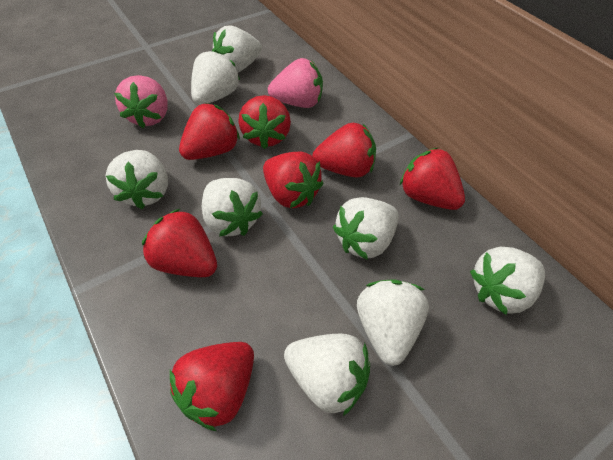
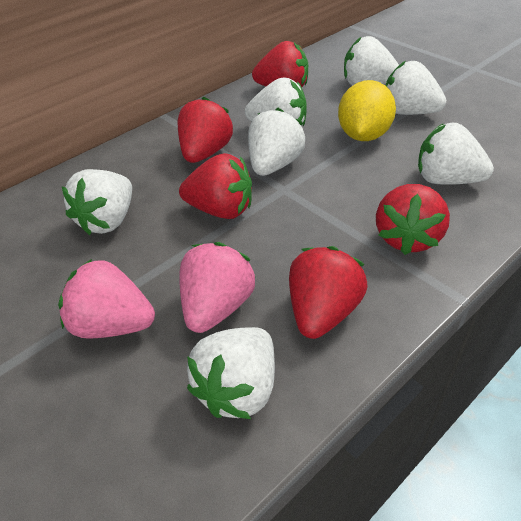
red strawberry: [142,208,217,277] [170,342,254,431] [179,103,240,160] [238,95,291,149] [263,152,323,208] [312,123,376,178] [400,147,465,210] = 7 -> [178,97,233,163] [179,153,252,219] [252,41,308,87] [289,246,368,339] [376,184,450,255] = 5
white strawberry: [105,150,168,209] [191,50,240,105] [202,178,263,237] [212,25,262,73] [284,334,370,416] [333,197,399,260] [357,279,429,366] [470,247,545,315] = 8 -> [62,169,132,235] [187,327,275,419] [245,78,307,126] [248,108,305,176] [344,36,399,86] [386,61,446,115] [418,123,494,185] = 7
yellow lemon: none = 0 -> [338,80,396,141] = 1

